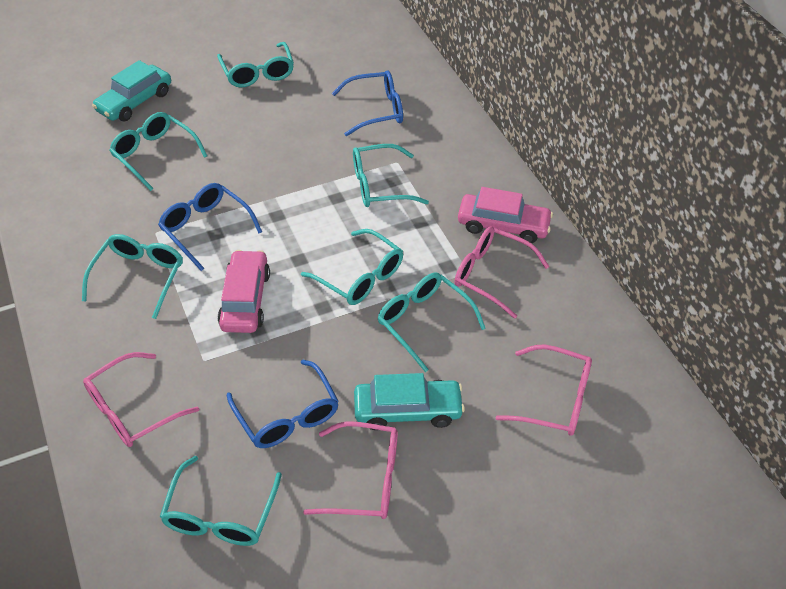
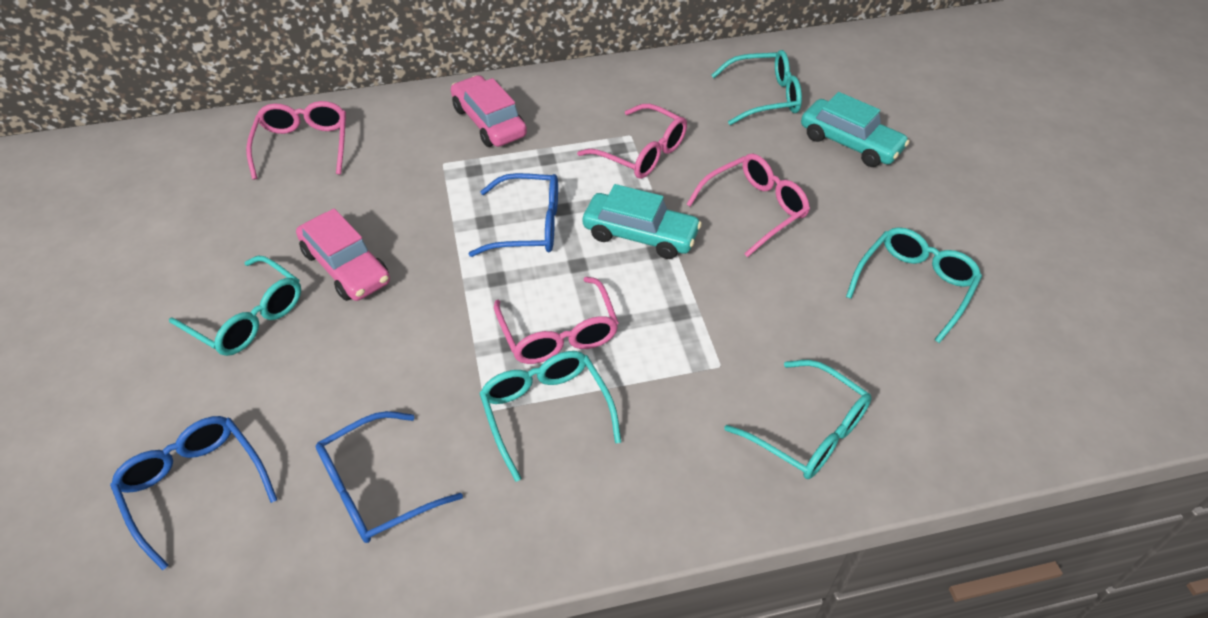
turquoise glasses: [82,234,183,319] [109,112,207,191] [160,456,282,546] [217,42,294,87] [301,229,403,305] [353,144,429,207] [378,273,486,372] = 7 -> [169,255,301,356] [479,351,621,482] [711,50,802,125] [724,360,872,479] [846,227,982,343] = 5

